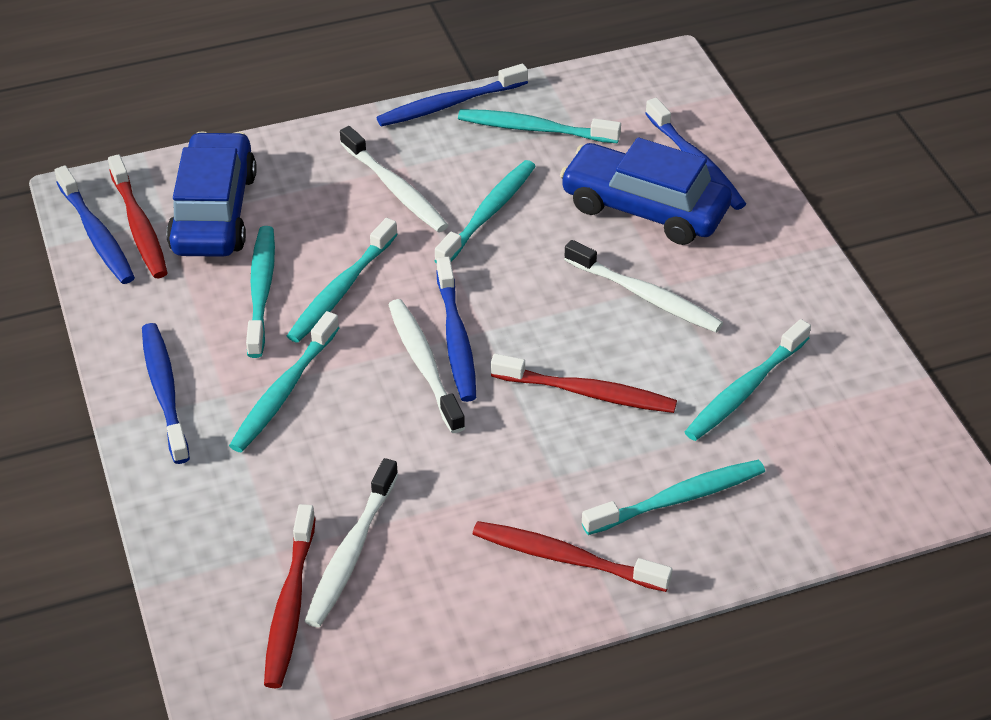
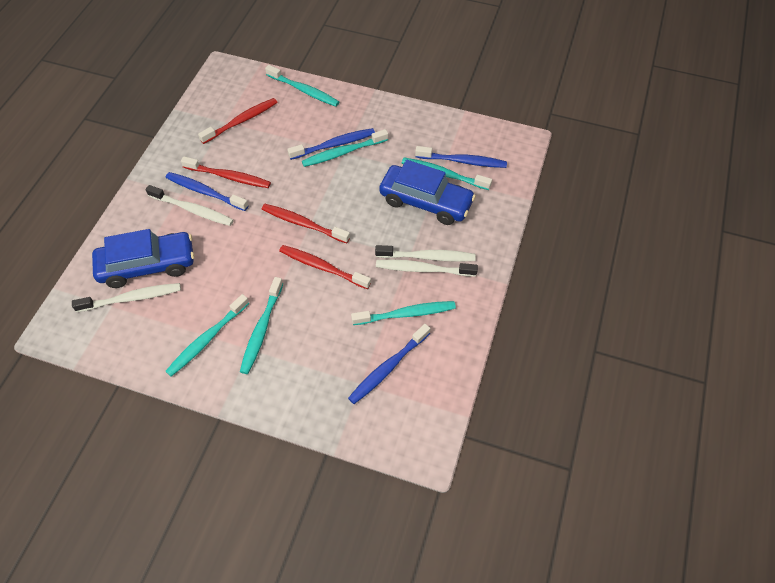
blue toothbrush: [54,166,135,284] [142,323,190,464] [376,64,528,127] [436,257,476,402] [645,98,746,210] = 5 -> [166,172,249,211] [287,128,375,160] [348,324,430,404] [415,146,507,168] = 4
turquoise toothbrush: [229,311,339,452] [246,226,275,358] [287,218,398,343] [434,160,536,264] [458,109,621,144] [582,460,765,535] [685,319,811,441] = 7 -> [165,294,249,376] [240,277,283,374] [265,65,339,107] [302,129,388,167] [351,301,456,325] [402,157,492,190] = 6

